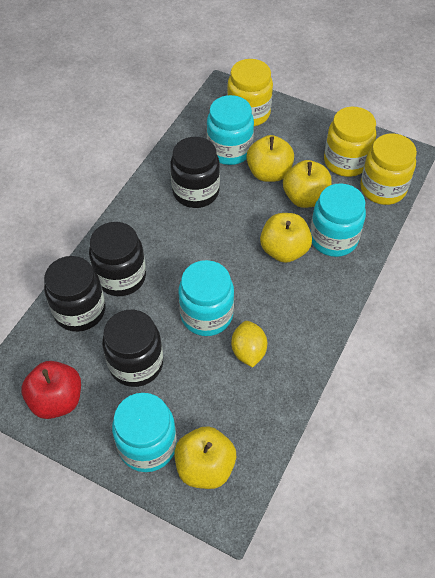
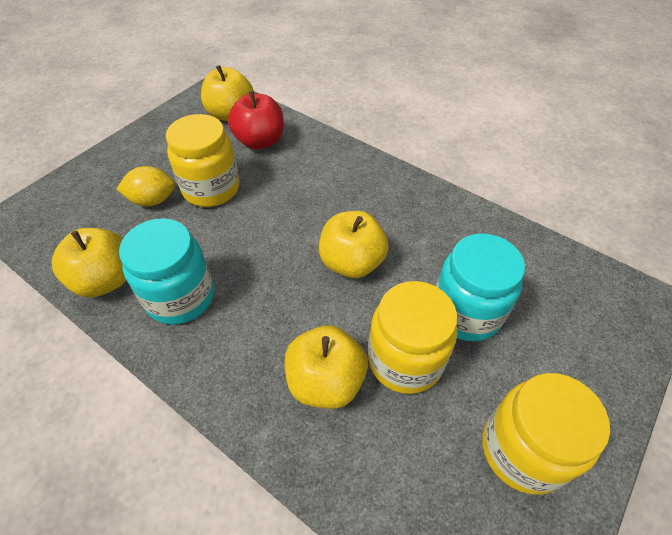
black jar: [44,256,105,332] [89,222,146,296] [102,310,163,387] [170,137,220,208] = 4 -> none = 0
turquoise jar: [112,393,177,472] [179,260,234,336] [207,95,254,165] [310,184,366,257] = 4 -> [119,218,214,325] [436,234,525,341] = 2

